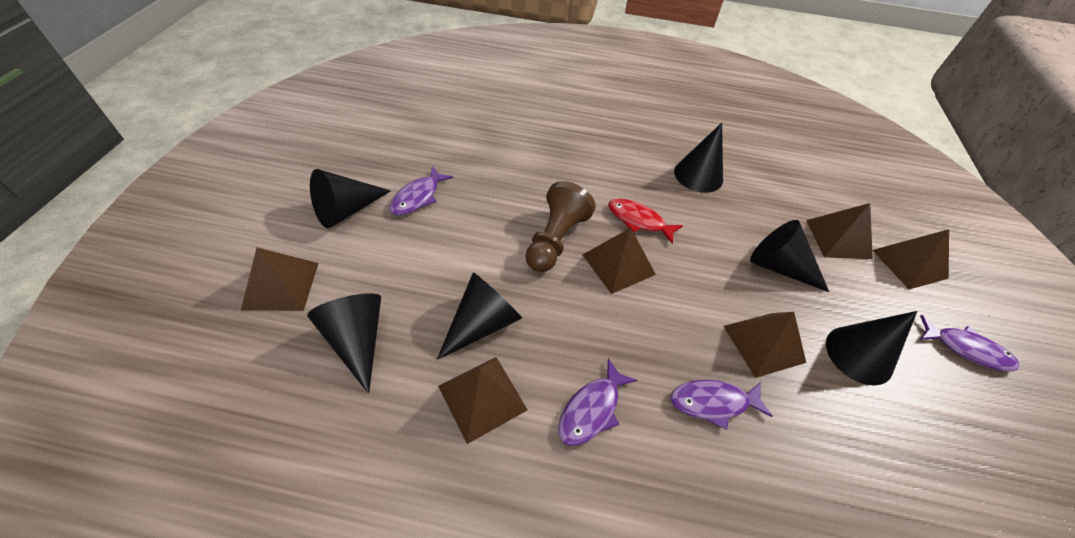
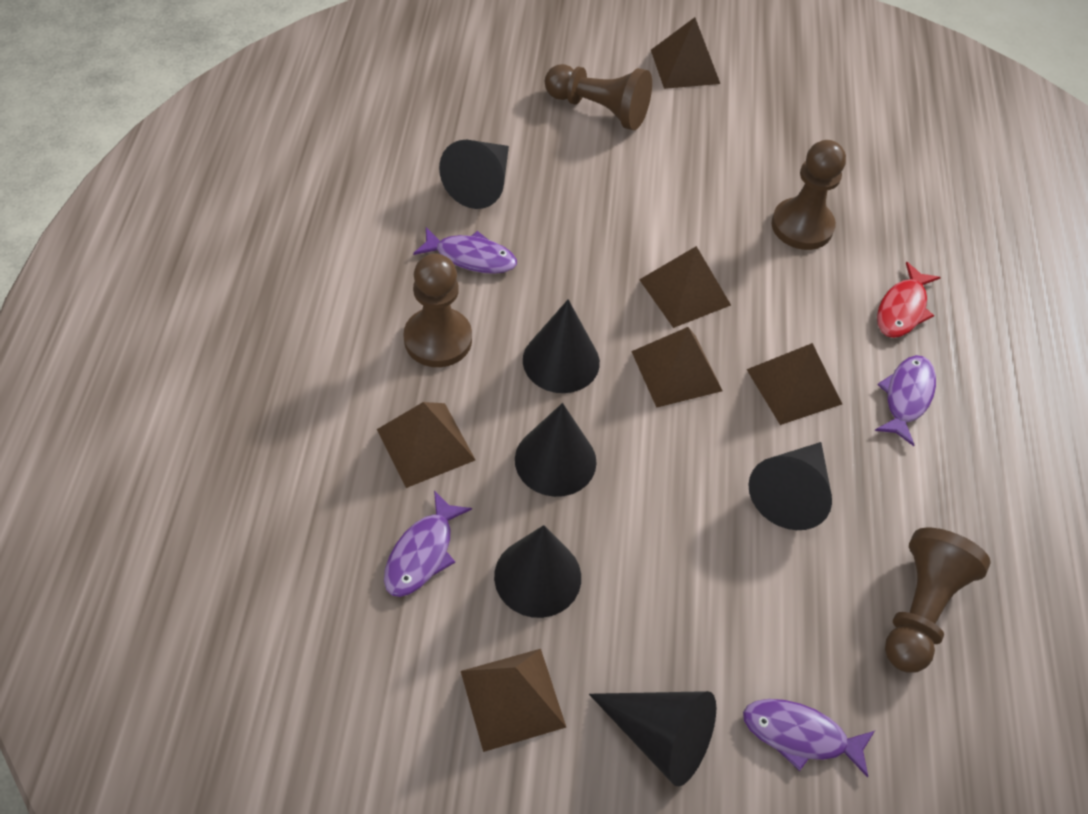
brown pawn: [525,181,596,272] = 1 -> [403,253,472,367] [545,64,652,130] [771,140,846,250] [885,528,991,673] = 4

